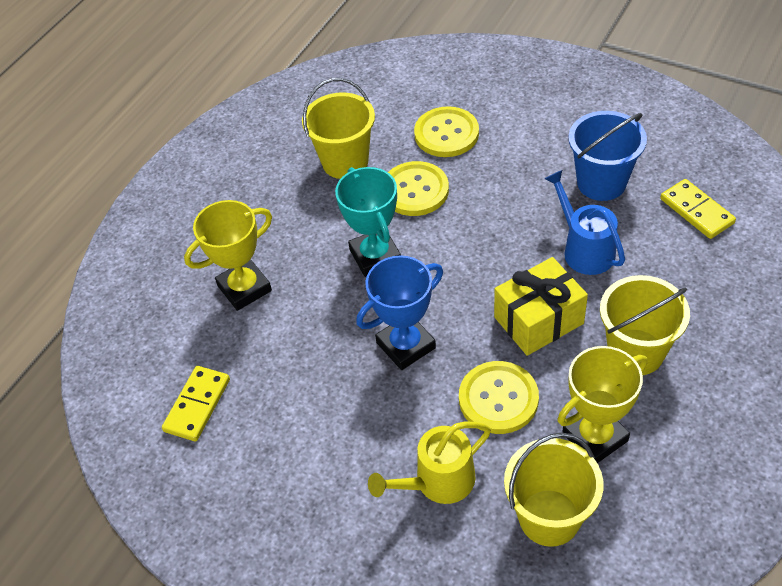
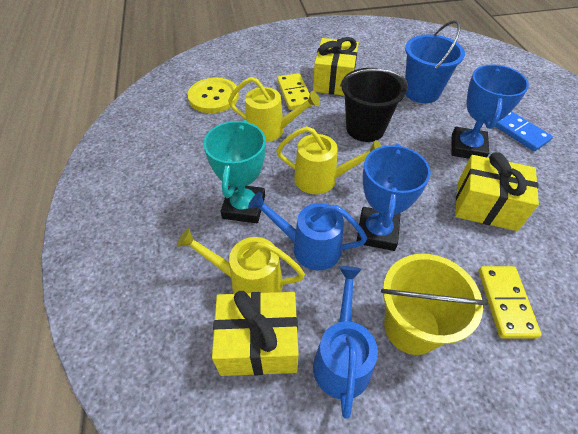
black bucket: none = 0 -> [340,68,408,142] = 1
blue domino: none = 0 -> [495,111,553,151] = 1
blue trophy: [356,255,443,370] = 1 -> [356,144,431,251] [451,65,529,159] = 2
blue watering can: [545,170,625,275] = 1 -> [248,192,367,270] [313,266,378,419] = 2
yellow bucket: [302,78,375,179] [504,433,603,547] [600,275,690,375] = 3 -> [381,254,488,355] = 1
yellow button: [388,161,449,216] [414,106,479,157] [459,361,539,434] = 3 -> [187,78,239,113] = 1
yellow gift: [494,257,588,356] = 1 -> [212,291,298,376] [313,37,359,96] [455,152,539,231] = 3
yellow trophy: [184,200,272,311] [557,346,647,463] = 2 -> none = 0
yellow watering can: [368,422,491,504] = 1 -> [177,228,305,294] [228,77,320,142] [276,126,381,194] = 3

